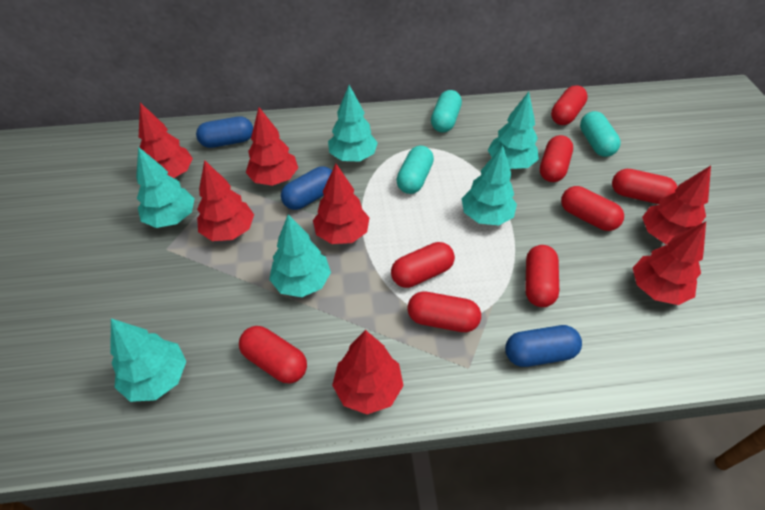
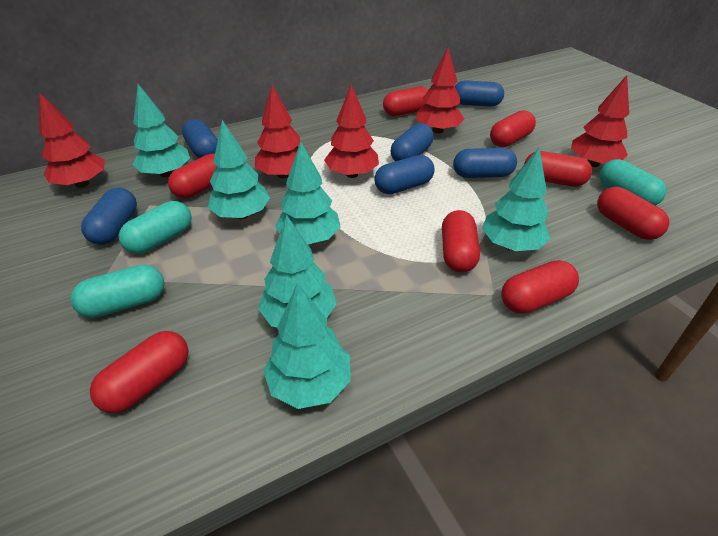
blue capsule: [196,116,253,148] [281,166,332,210] [505,325,582,367] = 3 -> [81,187,137,245] [182,119,218,158] [374,155,435,194] [391,123,434,161] [453,148,517,178] [455,80,504,107] = 6
red tree: [139,103,193,178] [197,160,254,241] [246,107,298,186] [313,164,370,244] [332,330,404,414] [633,222,706,305] [642,166,711,244] = 7 -> [39,92,105,188] [255,85,300,178] [324,84,379,178] [416,48,464,133] [571,75,629,167] = 5

